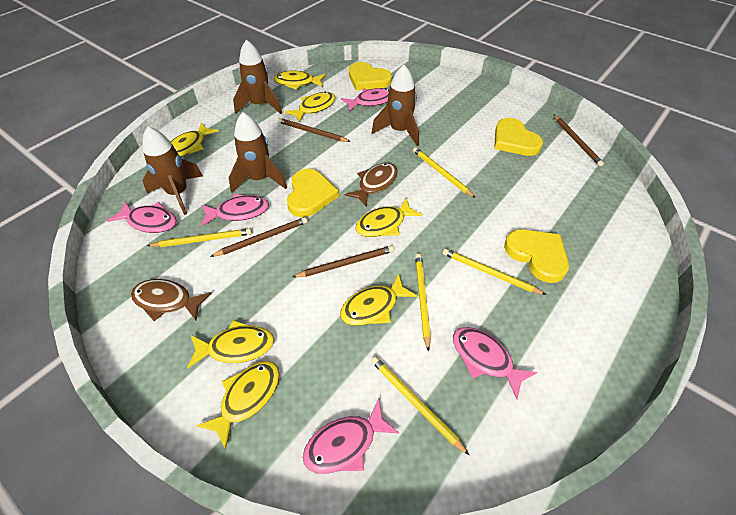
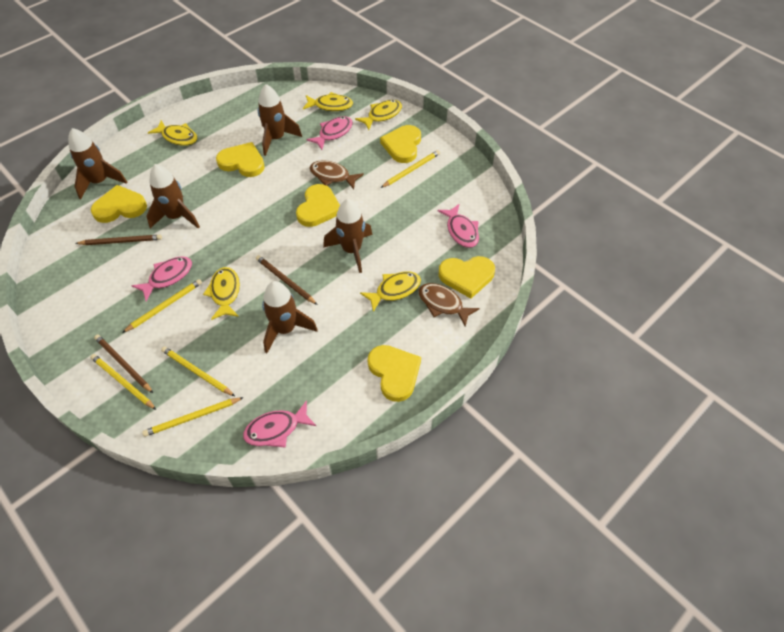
brown pencil: [210,217,308,257] [278,118,351,142] [293,246,394,277] [553,114,604,167] = 4 -> [75,235,162,245] [94,335,153,393] [256,255,317,305] = 3
brown rocket: [142,126,203,215] [229,112,287,193] [233,40,282,114] [372,65,419,146] = 4 -> [68,128,127,199] [147,164,200,228] [258,84,302,156] [262,281,318,353] [323,199,372,273] = 5
pink fish: [107,201,176,233] [201,193,269,227] [303,399,399,474] [341,88,390,111] [453,327,537,399] = 5 -> [132,256,192,301] [243,400,316,448] [306,116,353,150] [438,204,479,248] = 4
yellow fish: [170,123,219,157] [187,320,274,368] [196,361,280,450] [274,71,326,90] [285,92,335,123] [340,273,417,326] [355,198,422,237] = 7 -> [148,120,197,146] [203,267,240,320] [303,92,353,111] [355,100,402,130] [360,271,421,312] = 5
yellow heart: [287,169,339,217] [349,62,392,90] [494,118,543,156] [504,229,569,283] = 4 -> [91,185,147,223] [216,142,265,177] [296,184,340,227] [368,345,421,402] [380,125,421,163] [438,256,495,299] = 6

